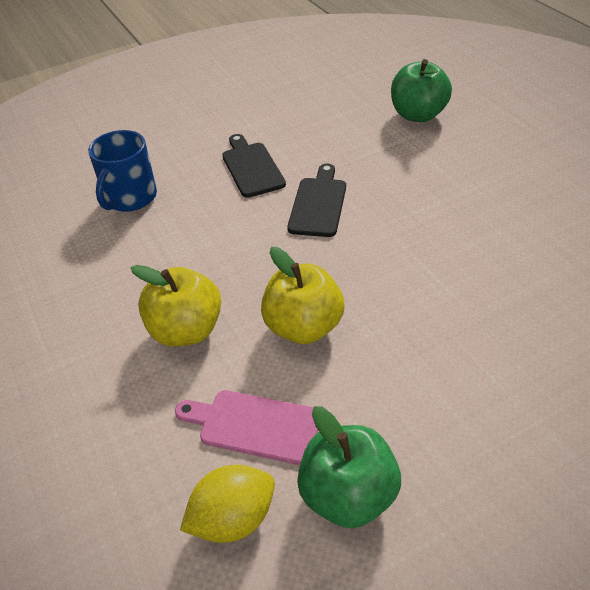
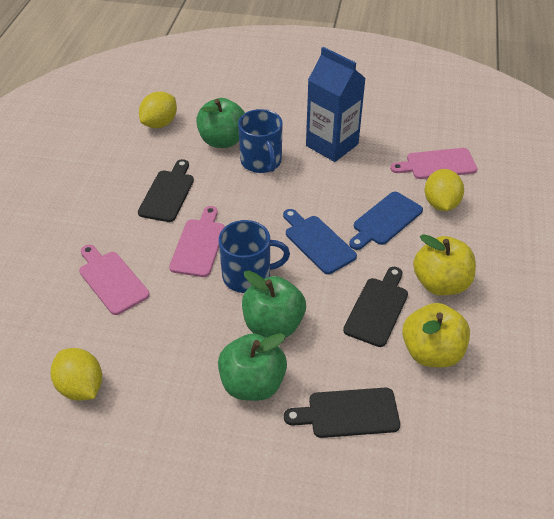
black cutting board: [222,134,286,198] [287,163,346,237] = 2 -> [138,159,194,222] [284,388,400,438] [343,267,408,347] = 3
blue carton: none = 0 -> [306,47,366,162] = 1
blue cutting board: none = 0 -> [283,209,357,274] [349,192,423,250] = 2
blue mug: [88,130,157,212] = 1 -> [219,220,290,293] [238,109,282,173] = 2
green apple: [297,406,401,528] [391,59,452,122] = 2 -> [196,98,245,148] [218,333,287,401] [242,270,306,338] = 3
pink cutting board: [175,390,318,465] = 1 -> [79,245,150,315] [169,206,225,277] [390,148,478,179] = 3
yellow lemon: [180,465,275,543] = 1 -> [51,348,102,401] [139,92,177,128] [424,169,464,211] = 3

